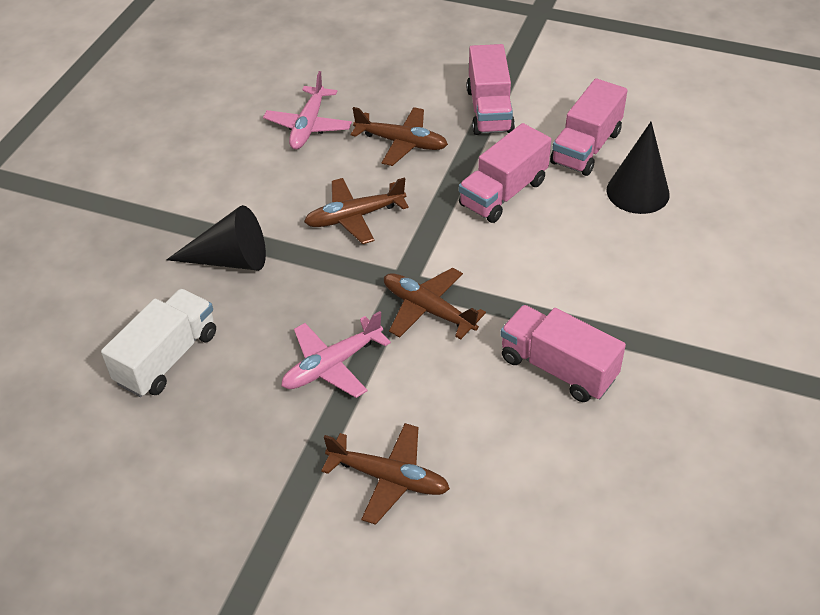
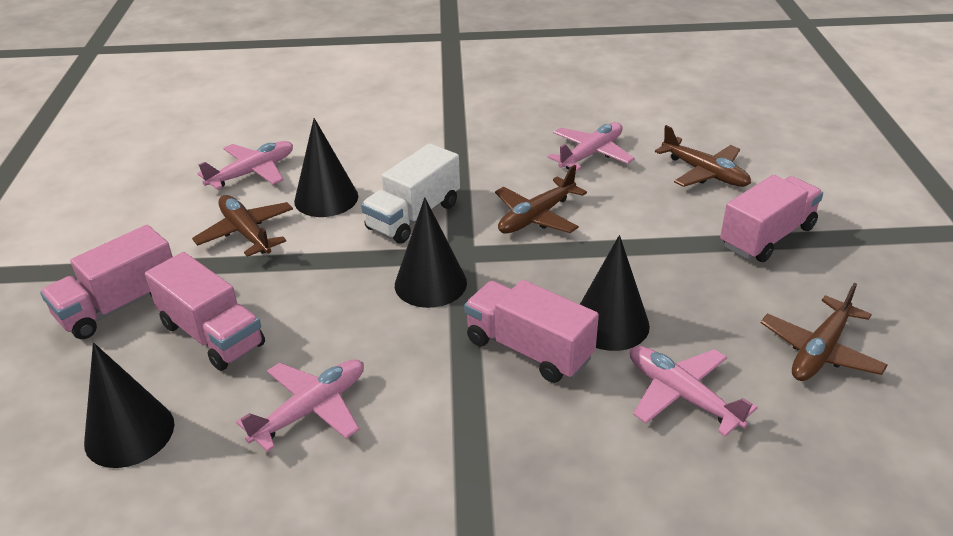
black cone: [166,205,266,271] [606,122,670,214] = 2 -> [84,343,174,468] [294,118,358,217] [395,197,467,308] [580,235,650,351] = 4
pink plane: [263,71,352,150] [281,311,391,398] = 2 -> [197,141,293,189] [236,360,364,452] [548,122,635,171] [630,346,758,437] = 4

